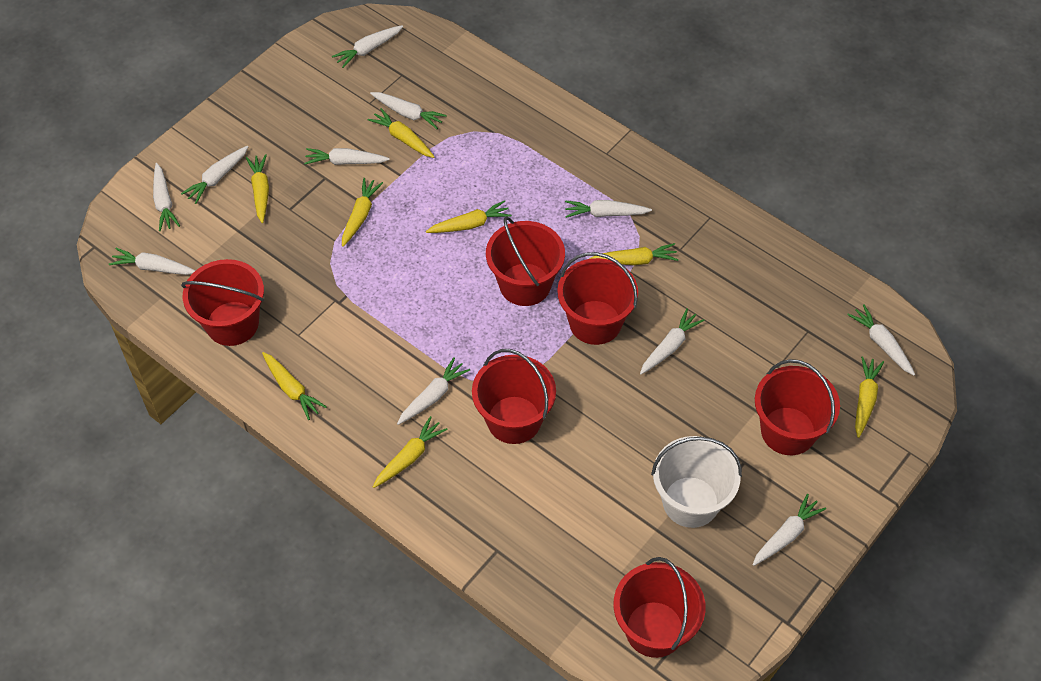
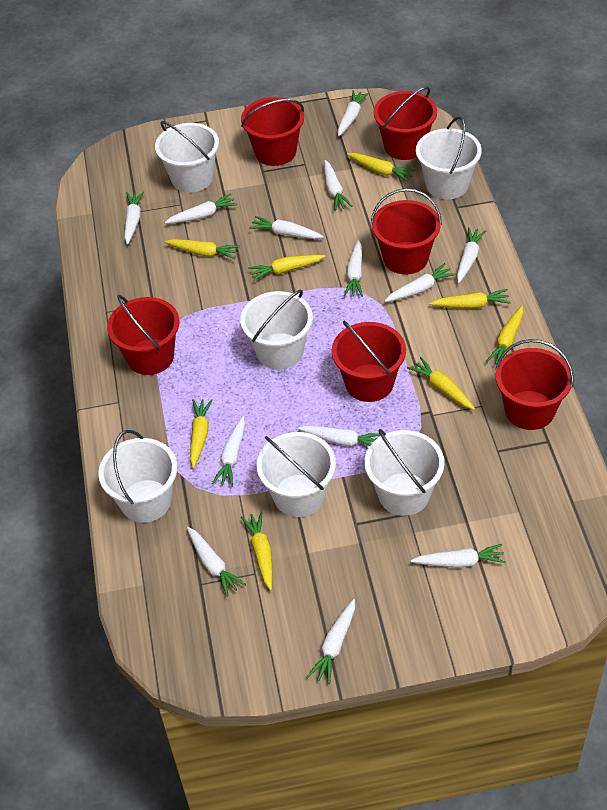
white bucket: [651,436,742,528] = 1 -> [98,430,177,523] [155,121,219,192] [240,290,313,370] [257,432,336,517] [365,429,444,516] [416,116,482,199] = 6
white carrot: [109,248,195,275] [153,163,180,231] [181,146,248,204] [304,148,390,165] [332,25,403,68] [370,92,447,129] [397,357,470,425] [565,200,652,218] [640,308,705,374] [752,494,826,566] [847,304,915,375] = 11 -> [124,191,144,244] [165,193,237,224] [187,527,246,597] [212,416,245,487] [249,216,324,239] [298,425,380,447] [308,599,355,684] [324,160,352,211] [338,90,369,136] [344,240,363,297] [384,263,456,302] [411,544,506,568] [457,227,486,283] = 13

